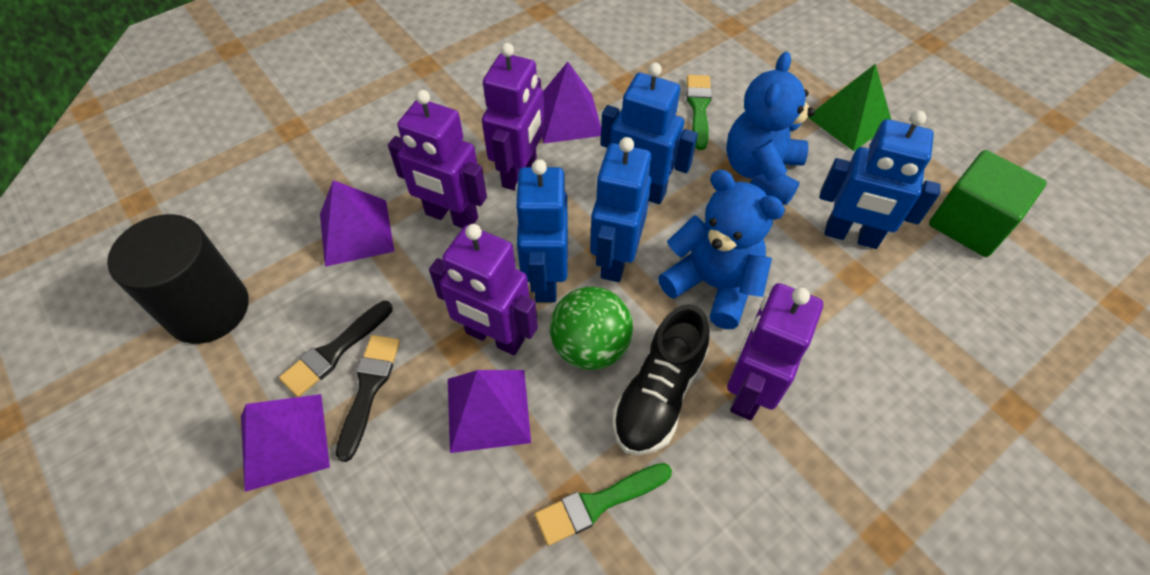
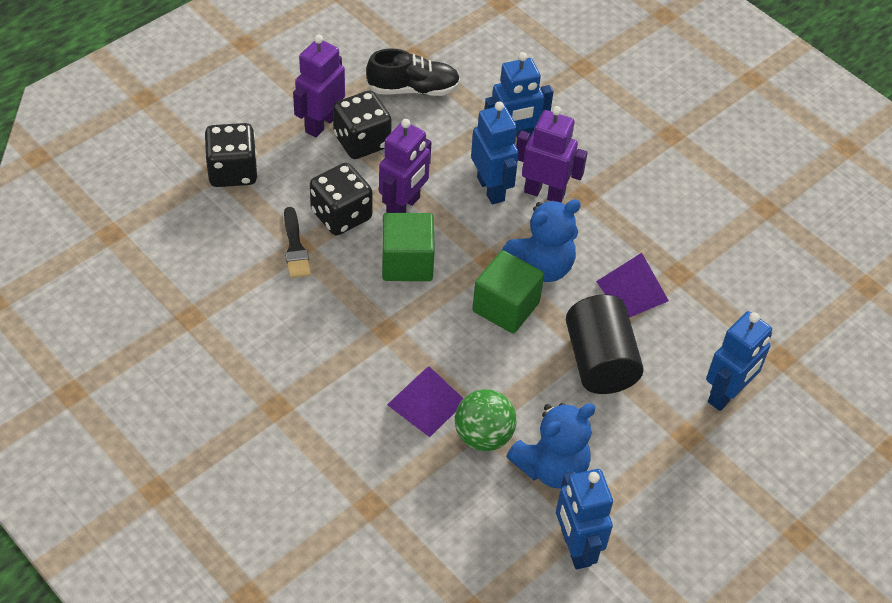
black brush: [279,301,393,397] [336,335,400,462] = 2 -> [284,207,311,278] = 1
black dice: none = 0 -> [205,123,258,187] [310,163,372,235] [333,91,392,159] = 3
green brush: [534,463,672,546] [686,75,712,150] = 2 -> none = 0
green cube: [929,150,1047,257] = 1 -> [382,213,435,281] [473,250,544,334] = 2
green pyramid: [808,64,891,151] = 1 -> none = 0
purple pyramid: [241,394,330,492] [320,180,395,267] [448,370,531,453] [542,62,601,143] = 4 -> [387,366,464,437] [596,253,669,318] = 2
purple robot: [388,90,487,228] [429,224,538,355] [482,43,545,191] [727,283,823,420] = 4 -> [293,35,345,138] [379,119,431,213] [516,106,588,202] = 3

